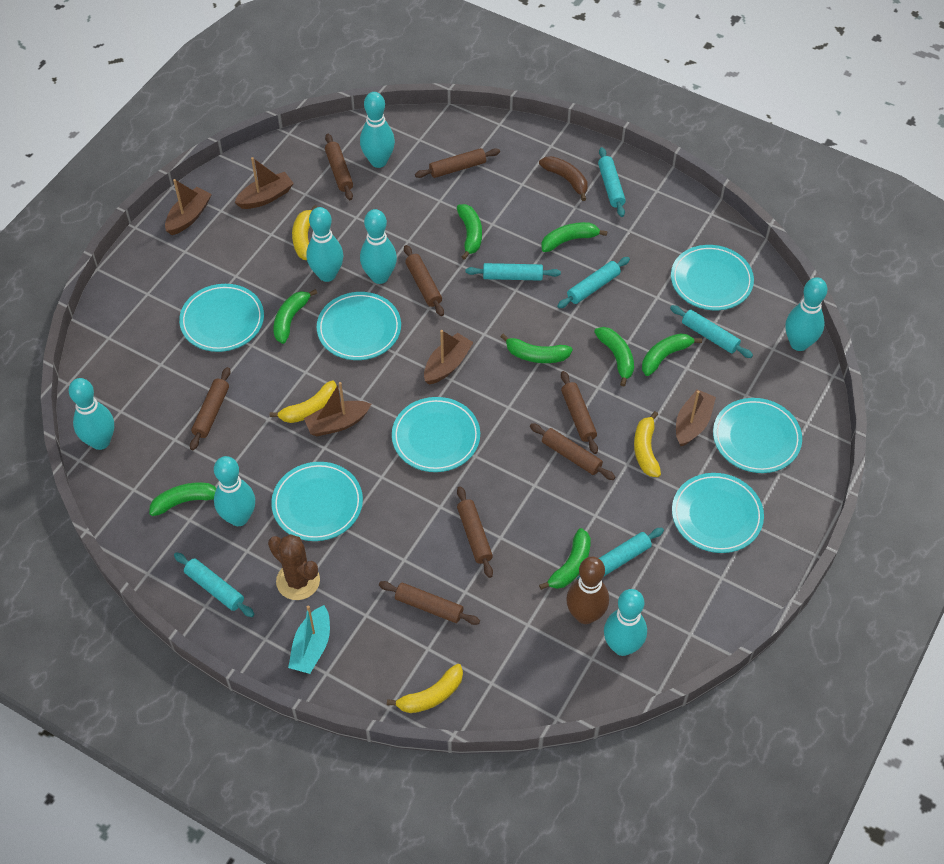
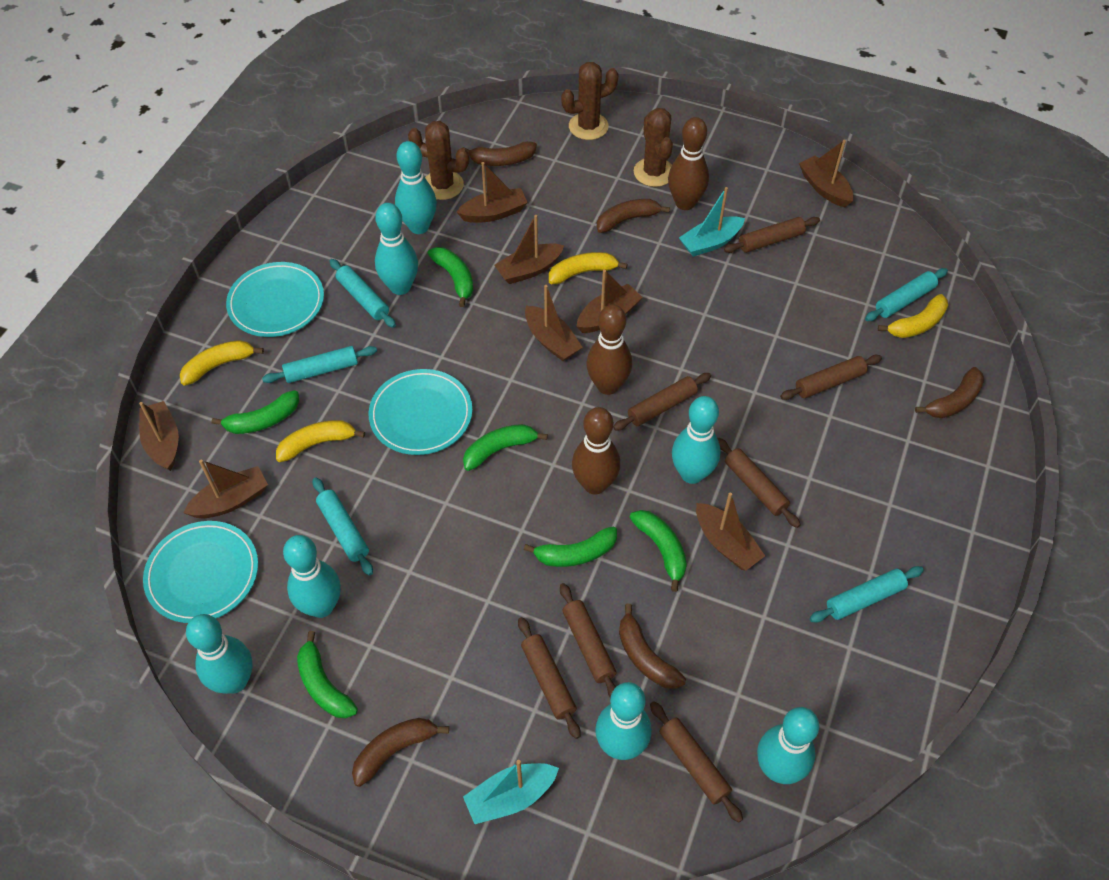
brown banana: [539,156,588,201] = 1 -> [352,718,449,787] [463,141,537,166] [597,199,670,233] [619,604,686,689] [915,367,984,418] = 5
brown boat: [165,179,212,235] [235,157,294,209] [304,382,371,436] [424,330,474,385] [676,389,716,446] = 5 -> [139,401,179,471] [183,460,268,518] [456,162,528,223] [495,215,564,284] [525,285,583,361] [577,270,643,333] [696,492,765,571] [799,140,853,207] = 8
brown bowling pin: [566,557,609,624] = 1 -> [572,407,621,495] [586,304,632,395] [668,117,709,210] = 3
brown cactus: [268,534,320,600] = 1 -> [408,121,469,200] [561,62,619,140] [634,108,673,187] = 3
brown rolling pin: [190,367,231,450] [325,134,353,200] [379,581,480,625] [404,245,444,316] [415,148,500,178] [457,486,493,578] [530,423,615,480] [561,371,598,454] = 8 -> [518,617,581,739] [560,583,616,697] [613,373,711,430] [650,701,743,823] [717,438,801,528] [724,217,820,253] [780,355,882,400] = 7
green banana: [149,482,217,516] [273,289,317,344] [457,204,482,260] [501,334,573,363] [539,528,591,590] [541,222,607,252] [594,327,634,386] [642,333,702,376] = 8 -> [212,390,299,434] [297,631,358,718] [428,247,473,307] [463,424,548,471] [524,526,617,567] [630,510,687,592] = 6
turquoise boat: [288,605,330,674] = 1 -> [463,760,559,824] [679,187,745,257] = 2
turquoise plate: [179,284,264,352] [271,462,363,541] [317,292,401,360] [392,397,480,472] [671,245,754,310] [672,473,764,553] [713,398,802,473] = 7 -> [143,521,258,623] [226,262,324,337] [369,369,472,455] = 3
turquoise rolling pin: [174,552,255,617] [465,263,561,281] [557,257,630,308] [577,528,664,579] [598,147,626,217] [670,305,753,358] = 6 -> [262,346,377,383] [313,477,373,576] [330,259,396,328] [810,566,924,622] [865,268,948,321] = 5

